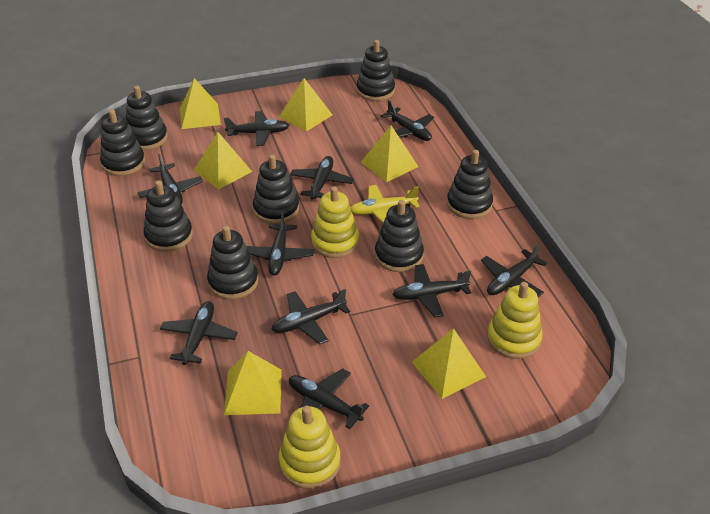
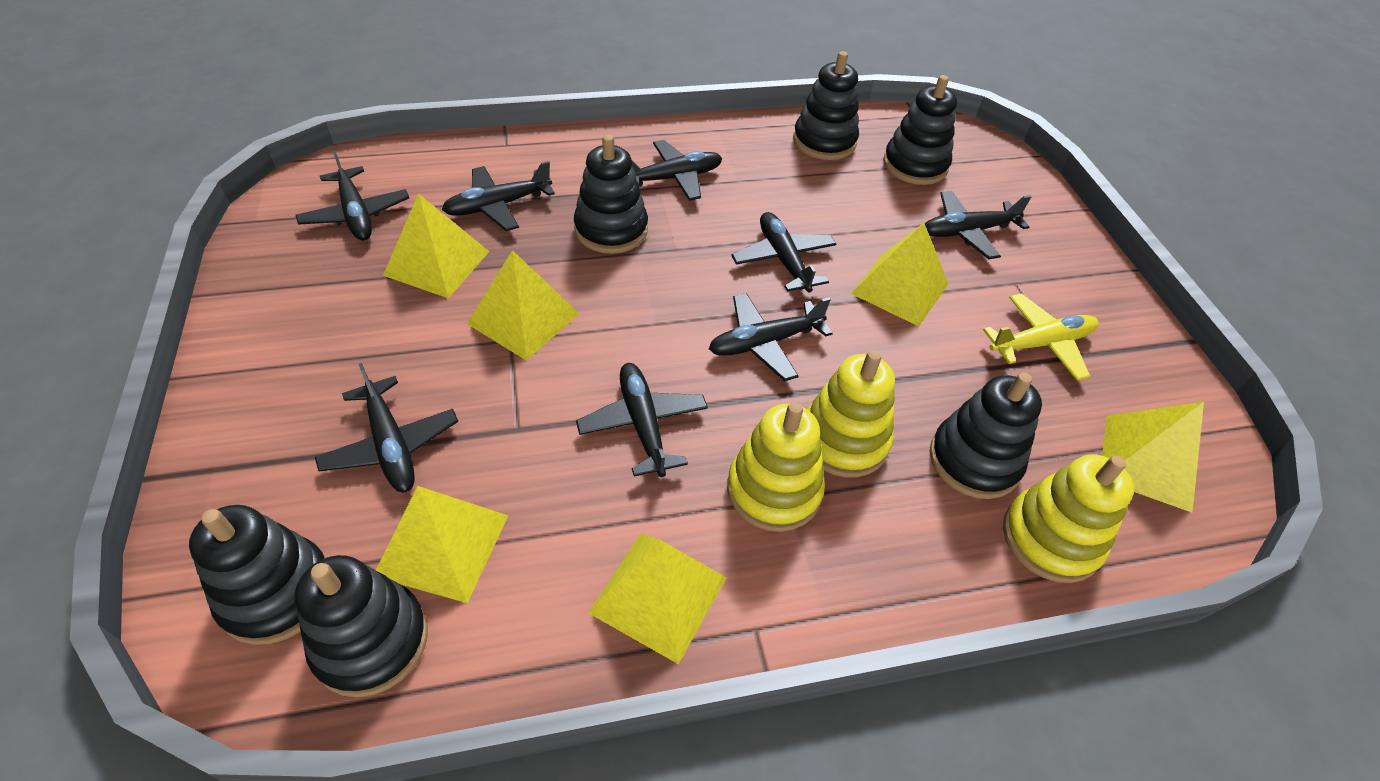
black plane: [138,154,203,204] [160,301,237,365] [224,111,290,146] [246,212,314,275] [271,289,350,344] [289,368,369,429] [290,156,354,200] [381,100,434,141] [392,264,471,318] [481,243,547,297] = 10 -> [296,150,409,241] [315,363,458,492] [442,161,555,231] [576,363,708,477] [632,140,722,201] [709,293,833,381] [731,212,836,293] [925,191,1031,259] = 8
black stacking toy: [100,109,145,176] [126,86,168,150] [144,180,193,252] [207,225,258,299] [253,154,299,224] [357,40,395,101] [375,200,424,272] [447,150,493,219] = 8 -> [189,505,326,645] [294,555,428,698] [574,135,648,254] [793,51,859,160] [883,75,957,185] [930,372,1042,499] = 6

